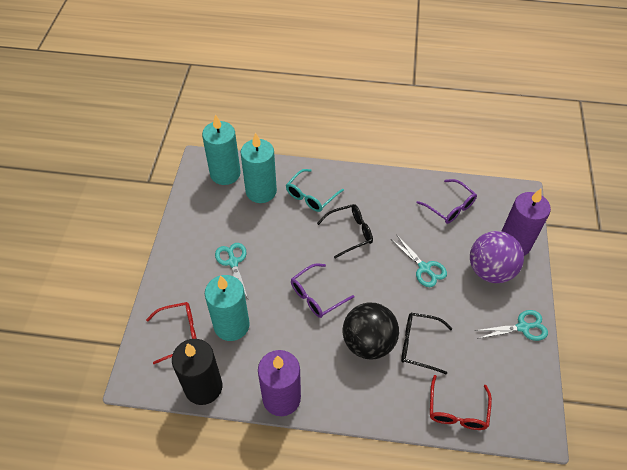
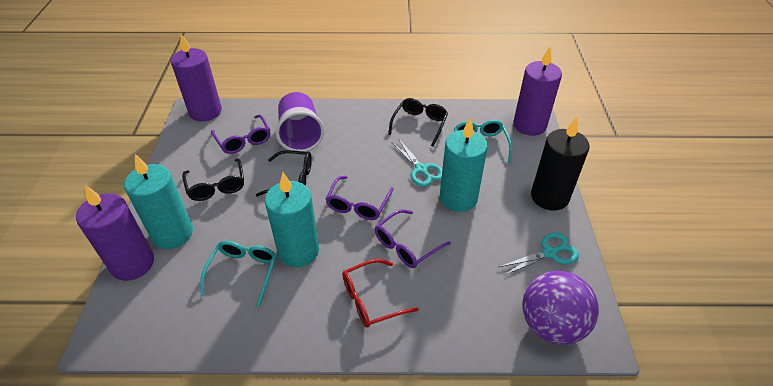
black ball: [343,303,399,359] = 1 -> none = 0
black glasses: [317,204,373,258] [401,313,452,374] = 2 -> [182,159,244,201] [256,150,312,196] [388,98,448,147] = 3
purple candle: [258,350,301,416] [501,189,551,256] = 2 -> [76,185,154,281] [171,34,222,122] [513,47,562,136] = 3
purple cup: none = 0 -> [276,92,324,152] = 1
purple glasses: [291,264,354,318] [416,179,477,224] = 2 -> [211,115,270,154] [326,176,394,220] [375,209,451,268] = 3
red glasses: [146,302,197,364] [430,375,492,430] = 2 -> [342,259,419,328] = 1
turquoise glasses: [286,169,344,212] = 1 -> [200,241,277,307] [454,120,512,162] = 2
turquoise scissors: [215,243,248,299] [391,235,447,287] [475,310,548,341] = 3 -> [392,138,442,187] [499,233,579,276] = 2

